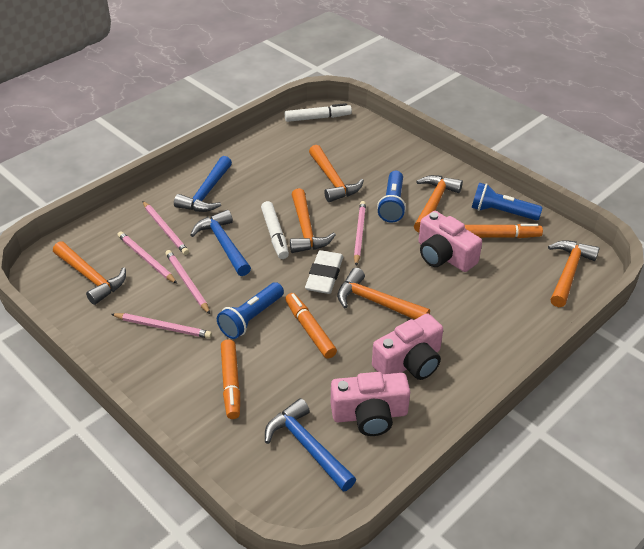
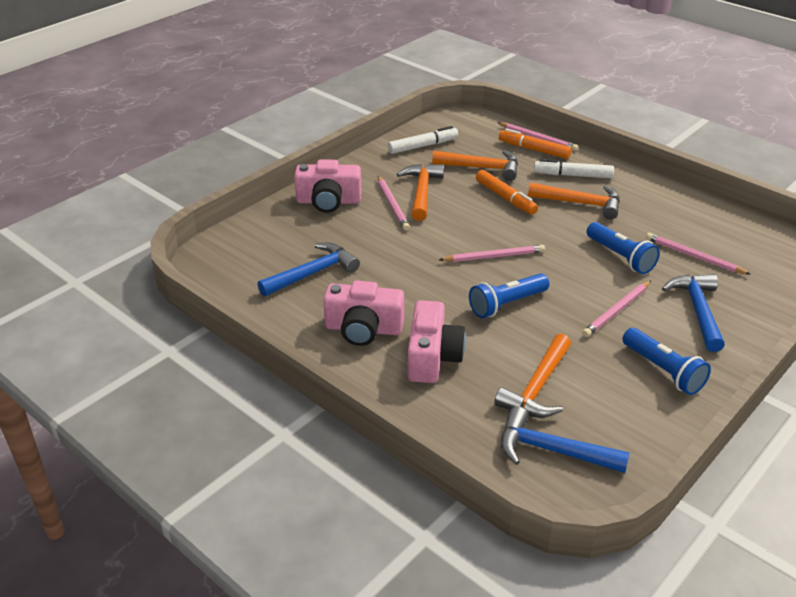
orange hammer: [53,241,126,305] [290,188,336,253] [309,145,364,202] [337,268,430,320] [414,175,463,233] [548,240,600,307] = 6 -> [397,164,444,221] [432,150,518,181] [494,334,571,418] [528,182,620,219] = 4
orange marker: [221,339,240,419] [285,293,337,359] [465,224,543,238] = 3 -> [476,170,538,215] [499,128,572,159] = 2
white eraser: [305,250,343,294] = 1 -> none = 0

